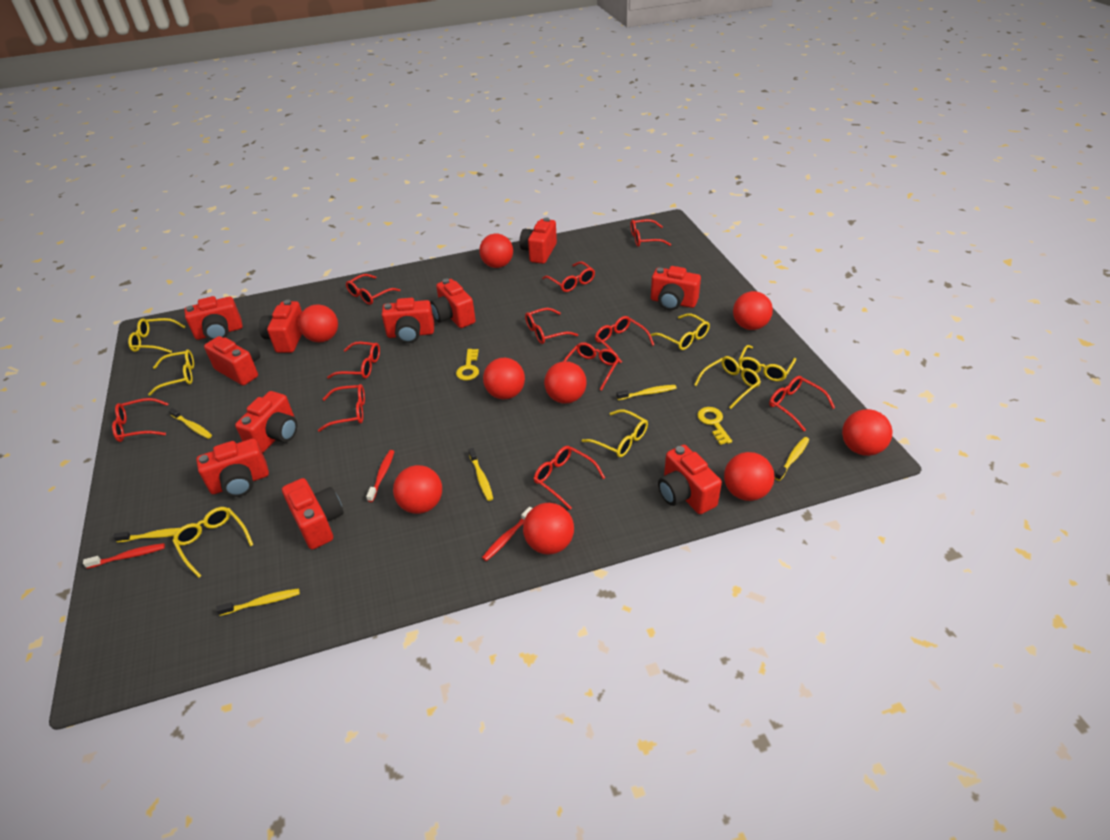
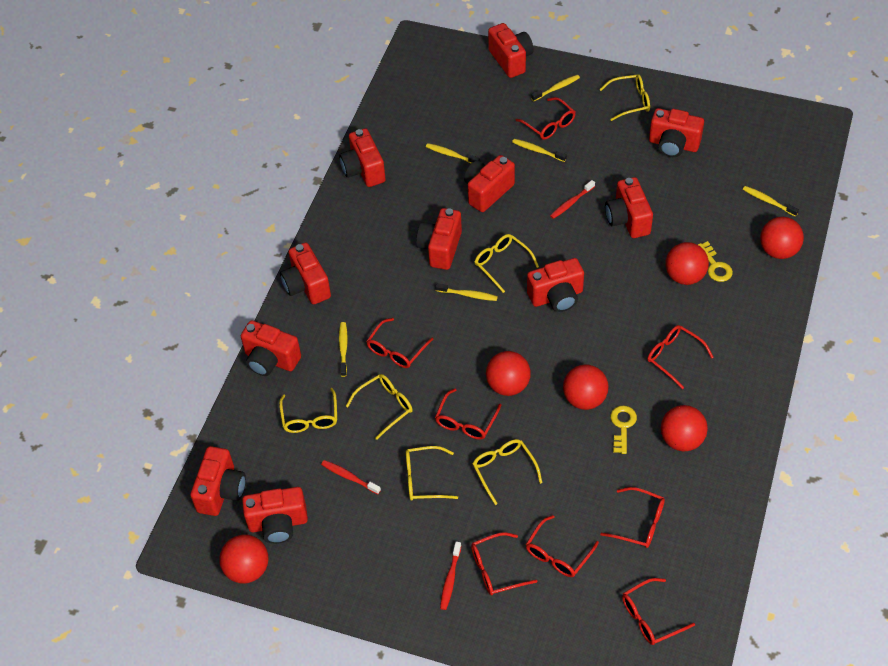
red ball: [298,304,338,342] [393,465,442,514] [479,234,513,268] [483,358,525,399] [523,503,574,555] [544,361,587,404] [724,452,774,501] [733,291,773,330] [842,409,892,456] = 9 -> [219,534,268,584] [486,351,531,396] [563,364,609,410] [661,405,708,452] [665,242,709,285] [760,217,804,259] = 6
red glasses: [112,398,169,442] [318,384,365,432] [327,342,380,379] [346,274,401,305] [525,308,578,344] [534,446,605,509] [542,262,595,292] [564,342,620,391] [595,316,654,363] [630,219,671,247] [769,376,835,431] = 11 -> [366,318,433,368] [435,389,501,440] [471,532,537,595] [515,97,575,140] [526,515,599,577] [600,487,665,548] [622,578,695,645] [647,325,714,389] = 8
yellow glasses: [128,318,186,353] [148,350,194,396] [172,507,253,578] [582,409,648,457] [650,313,710,350] [694,356,761,409] [738,345,796,381] = 7 -> [279,388,337,433] [346,374,413,440] [406,446,458,501] [472,439,542,505] [475,234,539,293] [599,74,650,121] = 6

